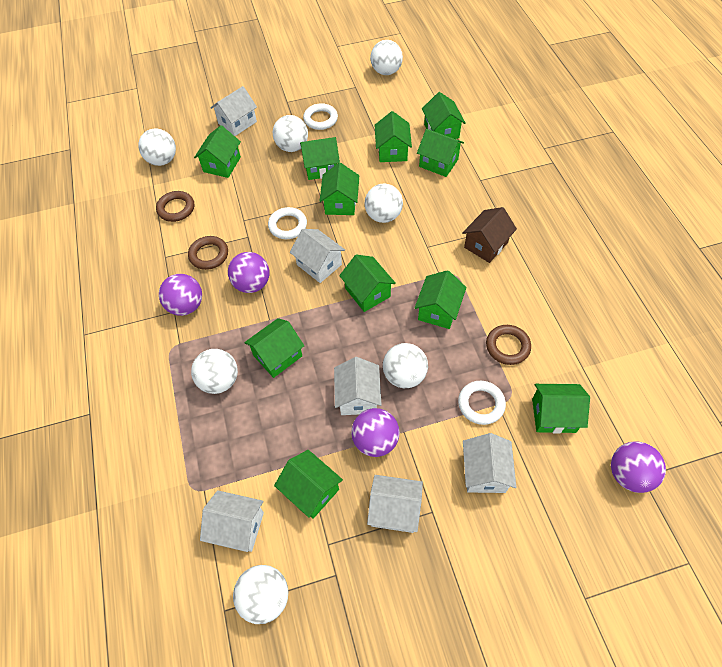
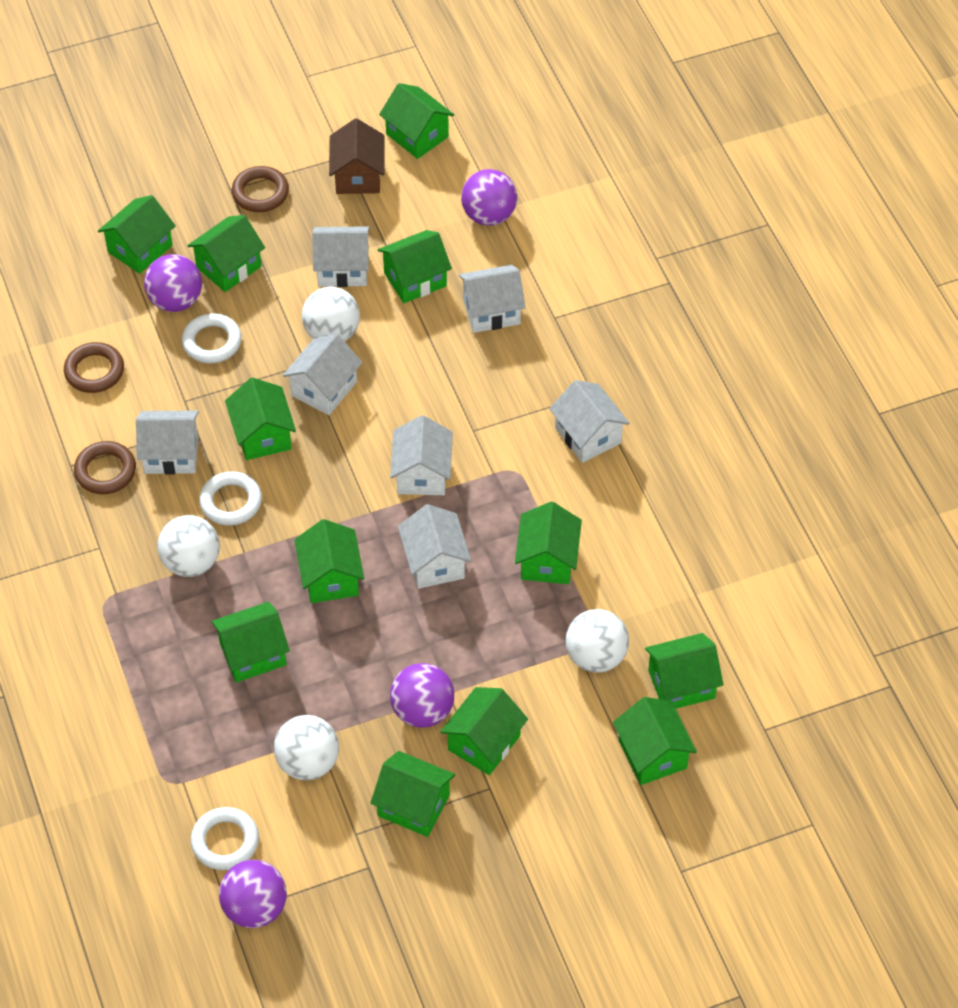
green house: [194,125,241,178] [244,318,304,378] [274,450,343,519] [300,137,340,180] [320,163,359,215] [339,254,396,312] [375,111,412,162] [415,270,466,329] [417,129,464,177] [422,92,465,139] [532,384,590,434] = 11 -> [98,195,176,274] [187,215,265,292] [212,602,290,682] [225,378,296,460] [294,519,364,603] [370,751,455,837] [378,230,452,303] [379,83,454,159] [440,687,528,775] [515,502,582,584] [613,697,697,785] [645,633,724,709] = 12
white ball: [138,128,176,166] [191,349,238,394] [233,565,288,624] [273,115,308,152] [365,184,403,223] [370,40,403,75] [383,343,428,388] = 7 -> [157,515,220,577] [274,715,339,780] [302,287,360,342] [565,609,629,673] = 4
white house: [200,490,264,552] [211,86,257,136] [290,229,345,283] [334,357,382,415] [367,475,423,533] [463,433,516,493] = 6 -> [136,411,199,475] [283,334,362,415] [312,226,369,287] [390,415,453,495] [398,504,471,589] [459,265,526,333] [549,380,630,463] = 7

